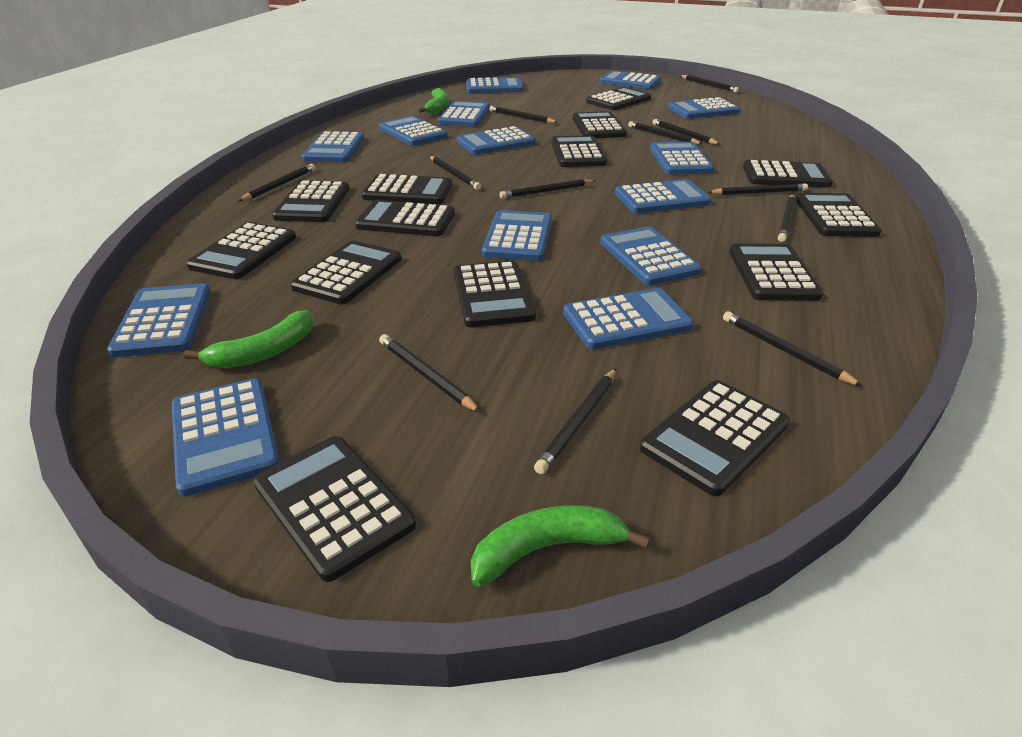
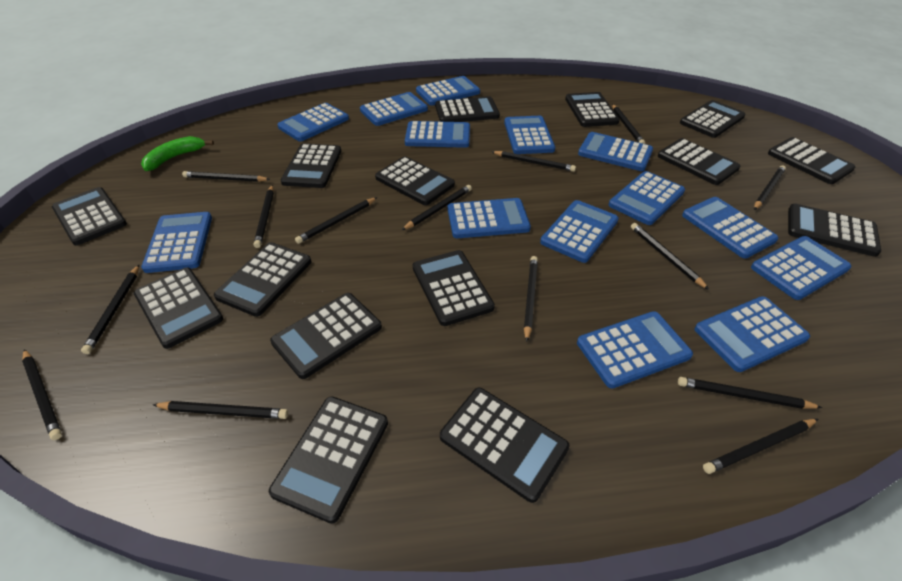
black calculator: [186,222,296,279] [253,436,416,582] [272,180,349,222] [290,240,401,304] [355,200,455,236] [362,174,452,204] [454,261,536,327] [551,135,607,167] [573,111,627,138] [586,87,651,110] [640,380,790,496] [729,243,823,301] [743,160,833,187] [795,193,881,237] = 14 -> [52,187,127,246] [134,268,223,349] [214,242,312,317] [269,396,388,524] [270,293,382,379] [281,143,341,188] [375,156,455,205] [413,250,495,326] [435,96,500,122] [440,388,569,503] [565,92,620,127] [658,138,740,185] [680,100,746,138] [768,137,855,184] [788,204,881,257] = 15
black pencil: [239,164,315,201] [379,334,481,413] [430,156,481,190] [489,106,558,123] [499,179,595,199] [534,369,616,474] [628,121,703,144] [653,119,720,145] [680,75,739,93] [707,184,808,195] [723,311,863,386] [778,194,795,242] = 12 -> [22,349,62,440] [81,265,139,354] [153,401,288,419] [182,171,270,182] [254,185,274,248] [295,197,377,244] [402,185,472,230] [492,151,576,172] [524,256,538,342] [612,104,645,144] [631,223,709,290] [678,377,823,409] [703,419,818,474] [754,165,786,210] = 14
green banana: [183,310,313,368] [417,88,449,114] [471,505,650,587] = 3 -> [141,136,214,171] = 1

